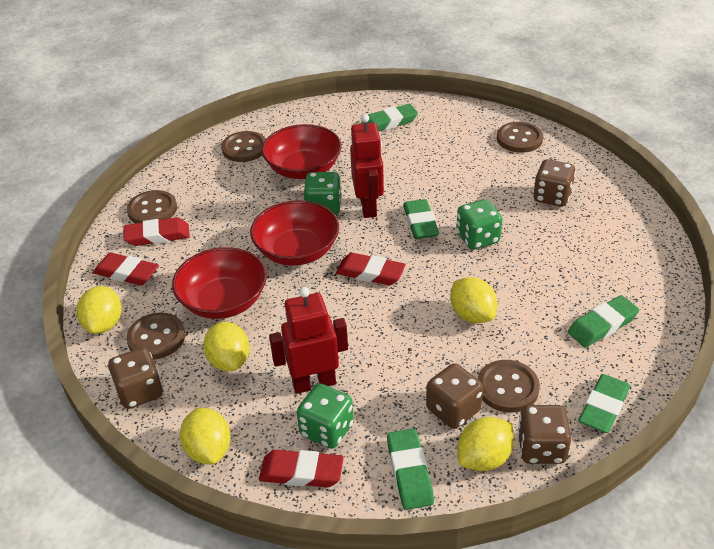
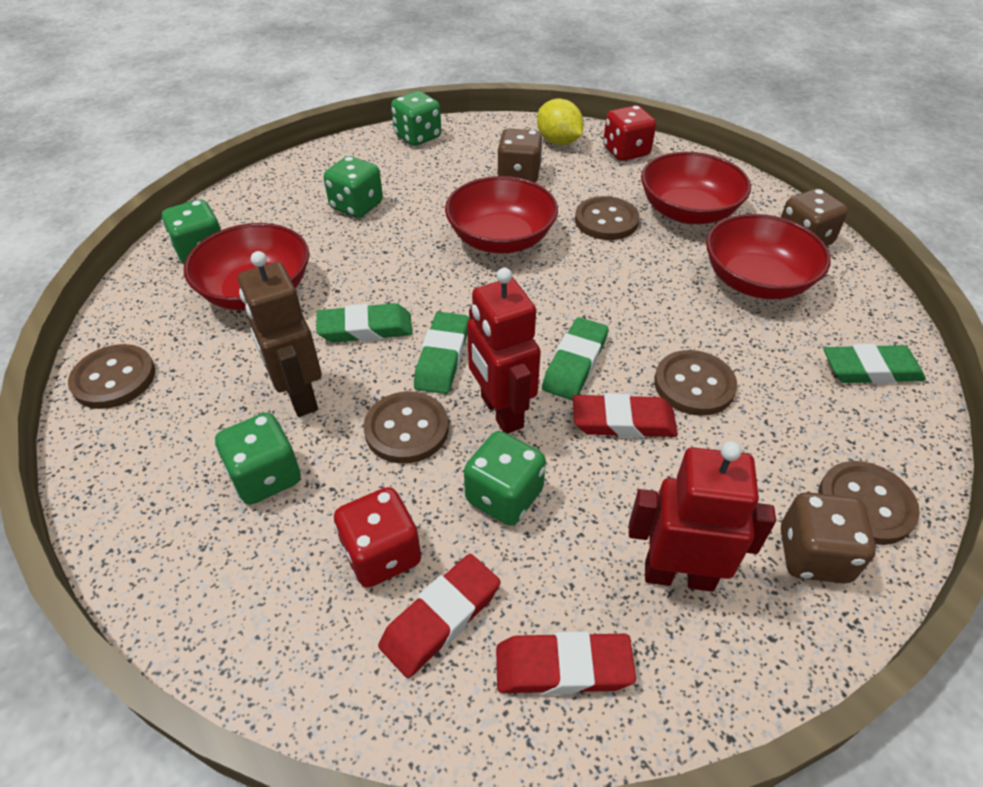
brown dice: [108,347,163,409] [426,363,483,429] [517,405,572,464] [533,159,576,207] = 4 -> [497,129,543,183] [781,188,848,246] [781,492,876,584] = 3
brown robot: none = 0 -> [238,251,322,417] = 1
green dice: [297,383,354,449] [304,172,342,215] [456,199,502,250] = 3 -> [162,199,221,264] [215,413,301,505] [324,156,383,218] [391,91,441,146] [464,431,546,526] = 5
green eraser: [361,104,418,131] [387,429,434,510] [403,199,439,239] [568,295,639,347] [578,374,630,433] = 5 -> [316,303,412,343] [414,312,469,394] [542,317,608,400] [824,344,926,384] = 4
red bowl: [172,247,267,319] [250,200,339,266] [262,124,342,179] = 3 -> [184,223,309,310] [445,176,558,254] [641,152,751,224] [706,214,831,299] = 4
red dice: none = 0 -> [334,487,421,588] [603,105,656,161] = 2
red eraser: [93,253,159,286] [124,217,190,246] [259,450,344,488] [336,253,406,285] = 4 -> [378,554,501,678] [496,631,636,695] [573,393,678,438] = 3
yellow lemon: [76,286,122,334] [180,408,231,465] [203,322,249,371] [450,277,497,323] [457,417,514,471] = 5 -> [537,99,584,145] = 1

